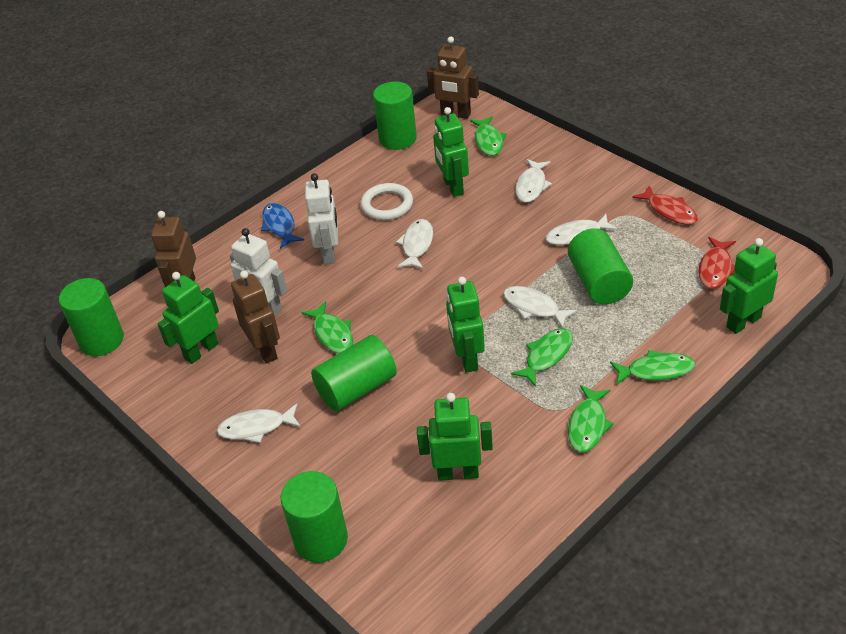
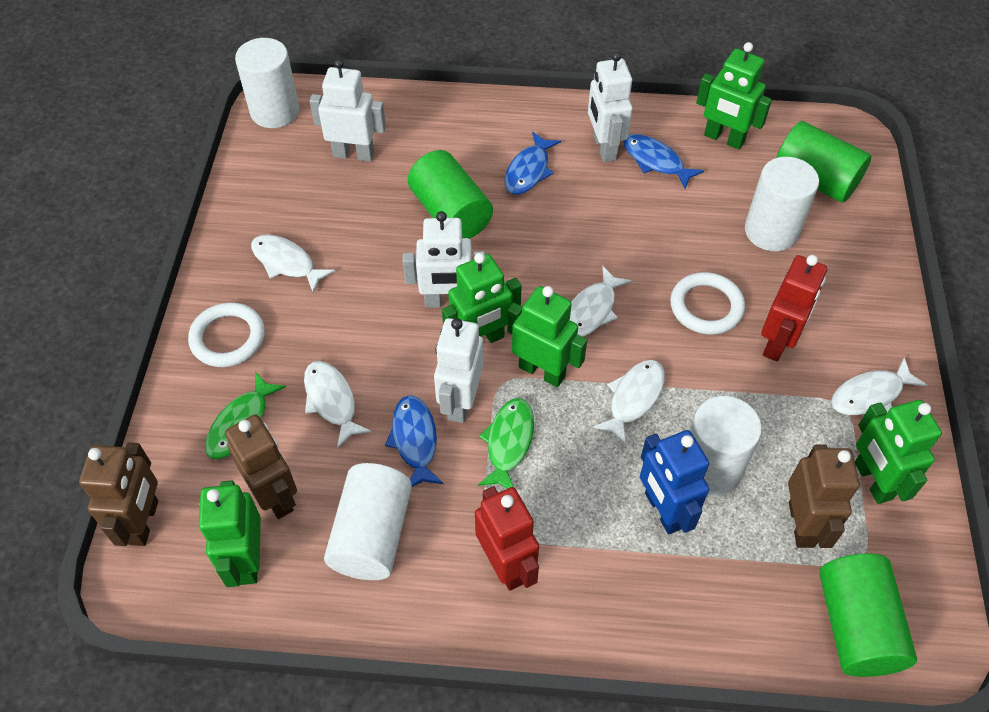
blue fish: [261,203,304,249] = 1 -> [385,395,443,487] [505,132,561,195] [623,134,704,189] = 3
blue robot: none = 0 -> [640,430,709,534] = 1
green cylinder: [59,278,124,356] [281,471,348,563] [311,335,397,411] [373,82,417,150] [568,228,633,305] = 5 -> [408,150,493,239] [776,121,872,202] [819,553,917,677] = 3
green fish: [301,301,353,353] [470,116,507,156] [511,328,573,387] [568,385,614,452] [610,350,695,385] = 5 -> [205,372,286,459] [478,398,534,489] = 2
red fish: [632,185,698,225] [698,237,736,289] = 2 -> none = 0
red robot: none = 0 -> [475,486,539,590] [761,255,827,362] = 2
white cylinder: none = 0 -> [235,38,300,128] [324,463,412,580] [689,396,762,497] [745,157,819,251] = 4
white ring: [360,183,413,220] = 1 -> [188,302,265,367] [670,272,745,335] = 2
white robot: [230,228,287,317] [305,173,338,264] = 2 -> [310,59,386,162] [403,211,485,308] [434,318,483,423] [588,52,633,162] = 4

